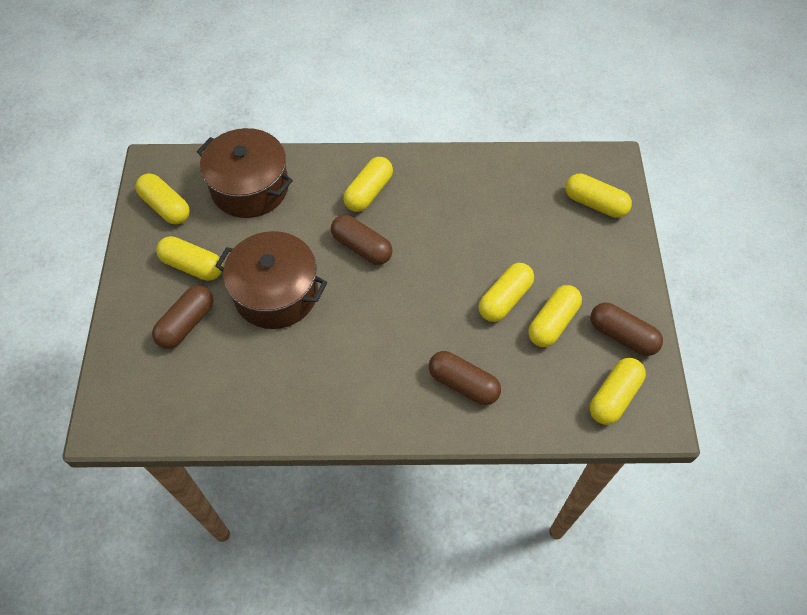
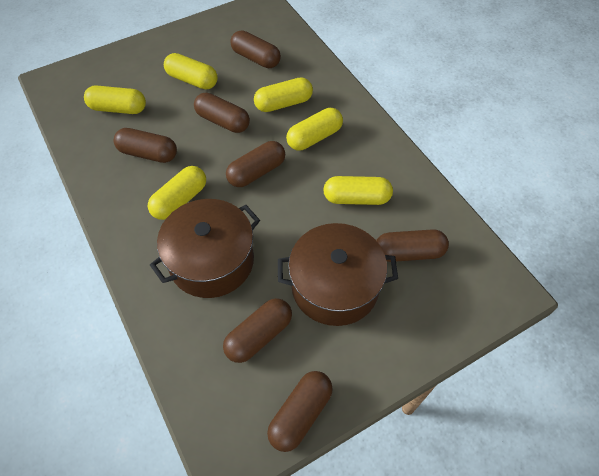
brown capsule: [152,286,213,349] [331,215,392,265] [429,351,501,405] [590,303,663,356] = 4 -> [114,128,177,163] [194,93,250,133] [223,298,292,363] [226,141,285,187] [230,30,281,68] [267,371,333,452] [376,229,449,262] = 7
yellow capsule: [135,173,190,225] [156,236,223,281] [343,157,393,212] [479,263,534,322] [528,285,582,347] [565,174,632,218] [590,358,646,425] = 7 -> [84,85,146,114] [148,166,206,220] [164,53,218,90] [254,77,313,112] [286,108,343,150] [323,176,393,205] = 6

